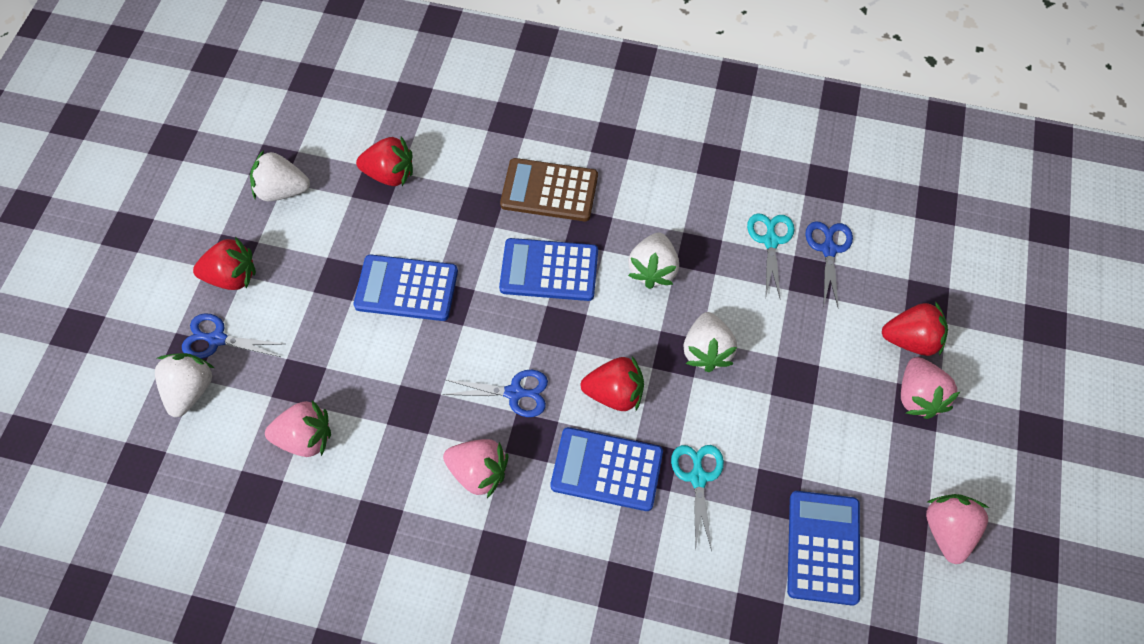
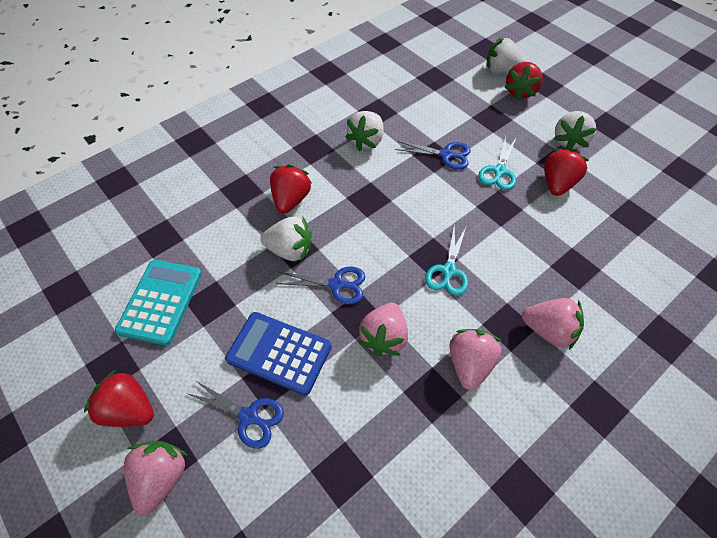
blue calculator: [353,255,458,321] [499,238,598,301] [550,427,663,511] [787,491,860,606] = 4 -> [225,312,332,396] = 1
brown calculator: [500,158,598,221] = 1 -> none = 0
turquoise calculator: none = 0 -> [115,260,202,346] = 1

